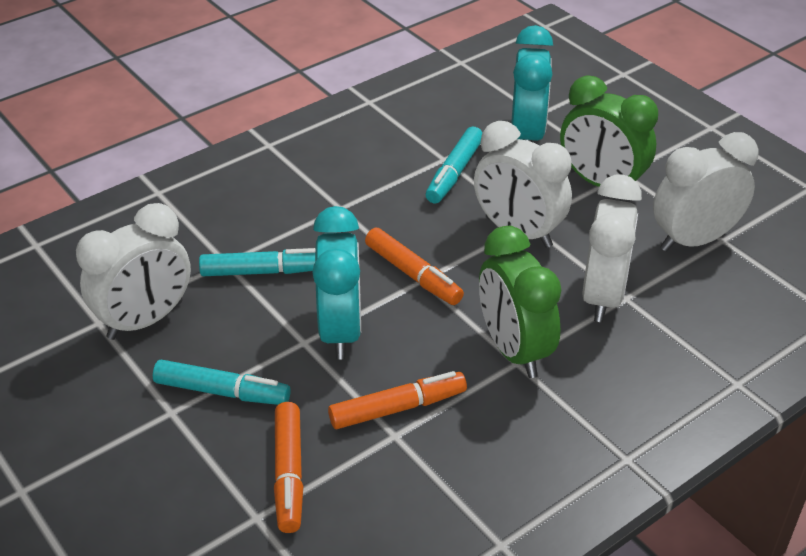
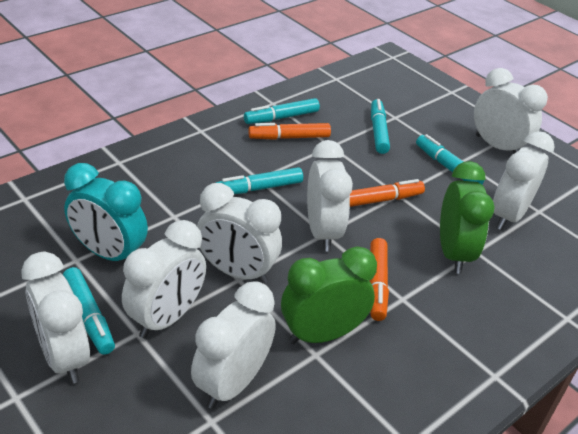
turquoise clock: [312,206,361,360] [511,25,553,142] = 2 -> [64,163,148,261] = 1
turquoise marker: [153,360,291,405] [199,248,315,276] [426,127,483,204] = 3 -> [63,267,115,355] [216,167,303,194] [244,98,320,124] [371,99,390,154] [416,134,484,184] = 5
white clock: [76,203,191,340] [474,121,572,248] [582,174,642,322] [653,132,759,252] = 4 -> [21,252,90,384] [122,220,206,338] [191,281,276,409] [197,183,282,284] [307,140,353,252] [474,68,548,153] [493,131,555,230] = 7

